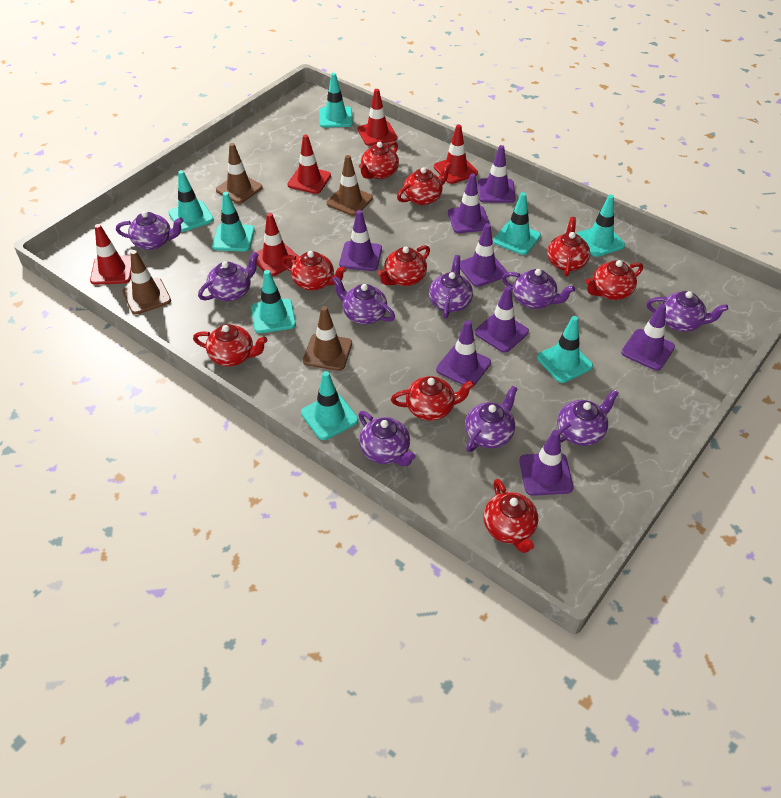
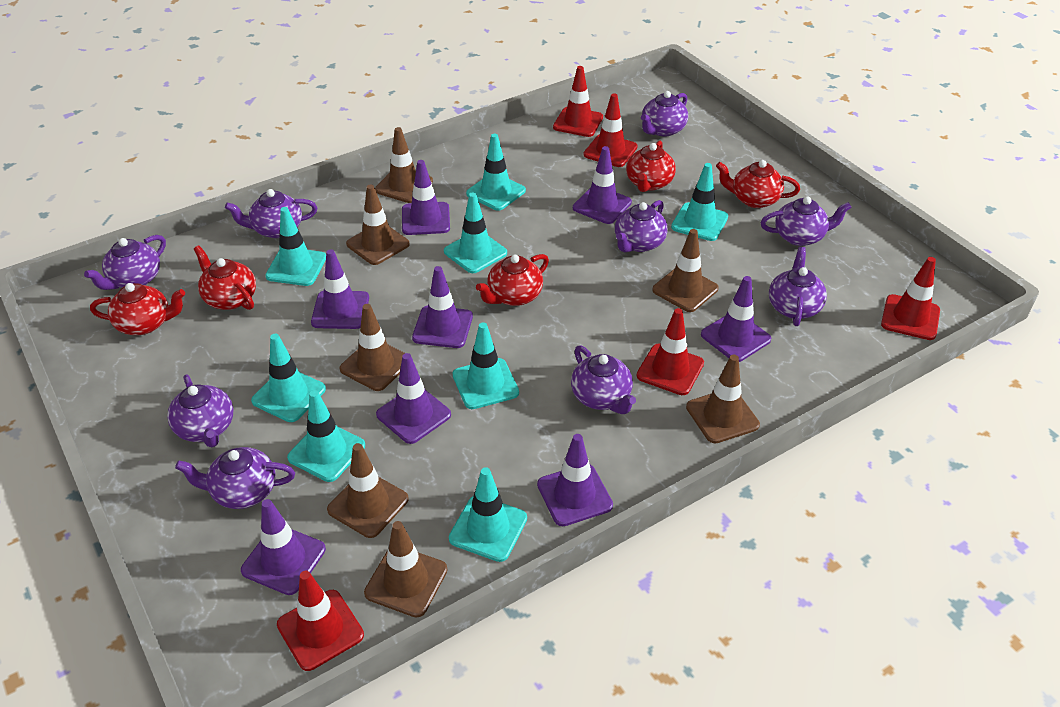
brown traffic cone: [122,250,171,315] [216,143,263,204] [303,306,352,371] [327,155,373,216] = 4 -> [327,443,409,538] [340,304,405,391] [346,184,410,265] [364,521,447,618] [375,127,433,203] [652,229,719,312] [686,355,760,443] = 7
red teapot: [193,324,268,367] [281,251,347,291] [359,141,399,179] [377,245,430,286] [391,376,474,421] [397,162,451,205] [484,479,538,553] [547,217,590,276] [585,260,643,300] = 9 -> [90,283,185,335] [194,246,256,310] [476,254,549,306] [626,140,676,192] [716,160,800,208] = 5

